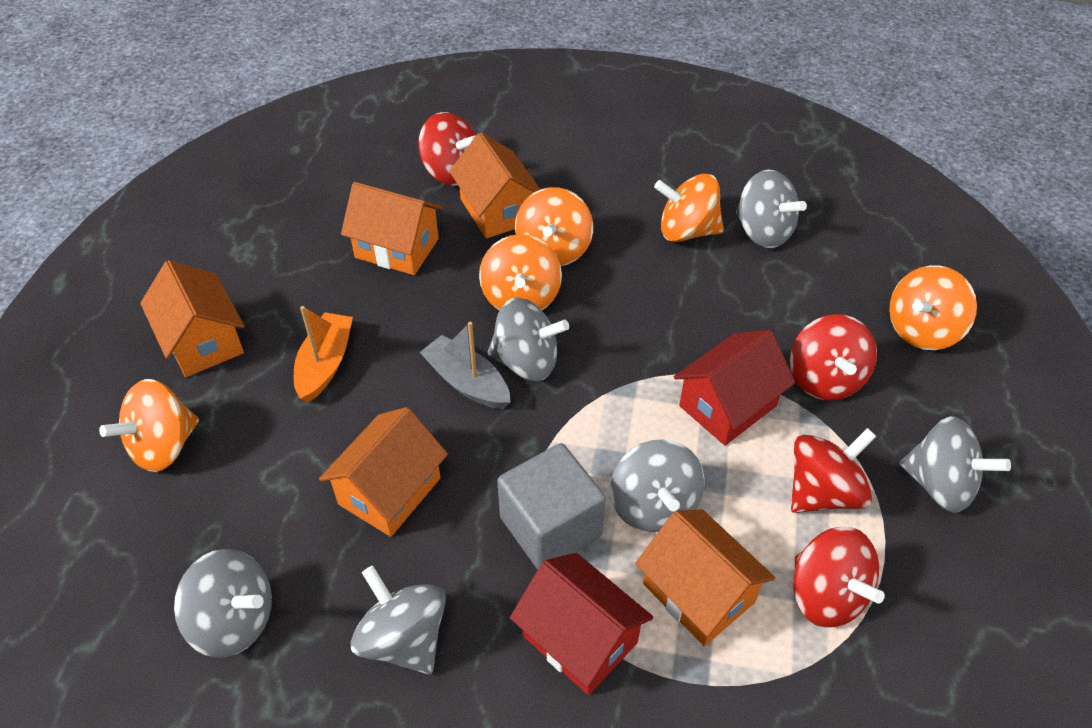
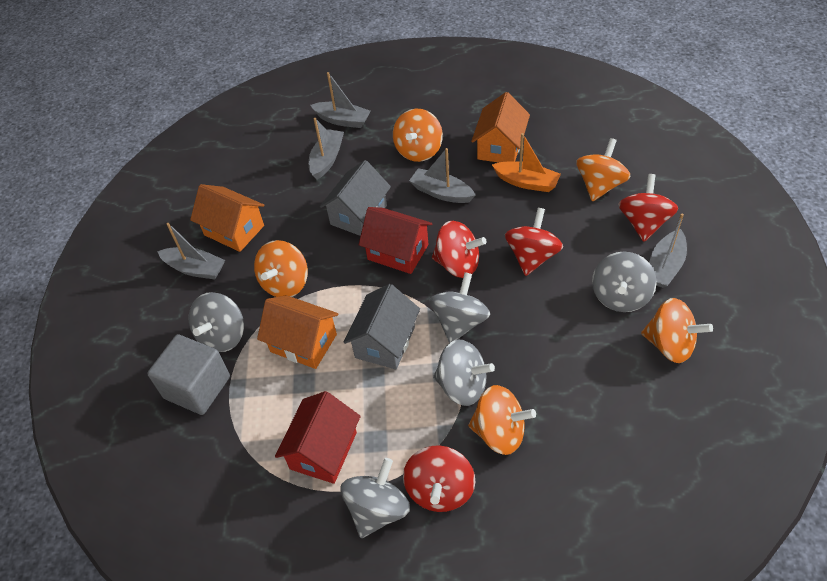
grey boat: [420,322,511,409] = 1 -> [157,223,225,280] [309,118,344,180] [311,72,371,128] [409,148,475,203] [649,214,687,288] = 5
grey house: none = 0 -> [320,160,391,236] [343,284,420,369] = 2
grey spinning top: [174,549,272,658] [351,566,446,674] [488,298,569,381] [610,439,704,532] [736,169,807,248] [899,416,1011,513] = 6 -> [189,292,244,352] [340,458,410,538] [429,272,490,343] [433,340,495,406] [592,252,657,312] = 5
orange house: [140,260,244,377] [319,407,448,537] [341,182,443,275] [449,133,541,239] [635,510,775,646] = 5 -> [190,184,264,252] [257,295,339,369] [471,92,530,163] = 3

